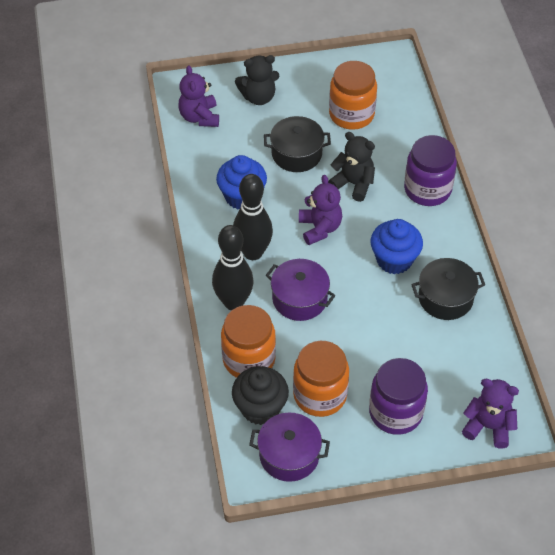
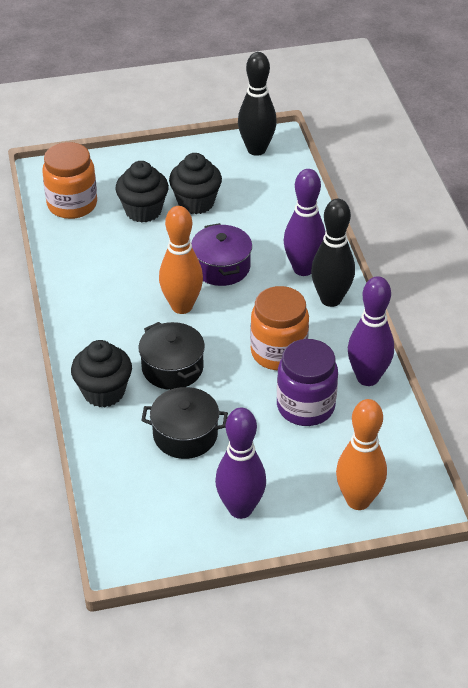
black cupcake: [232,366,289,425] = 1 -> [71,340,132,407] [115,161,169,223] [169,153,222,214] = 3
black teddy bear: [235,55,279,105] [328,132,375,202] = 2 -> none = 0
blue cupcake: [216,155,267,209] [371,219,423,274] = 2 -> none = 0
orange bowling pin: none = 0 -> [159,206,203,314] [336,399,387,510] = 2
orange jar: [221,305,276,378] [293,341,349,417] [329,61,377,130] = 3 -> [42,142,97,219] [250,286,309,370] = 2
purple bowling pin: none = 0 -> [215,407,266,519] [284,169,326,276] [348,276,394,386] = 3
purple jar: [369,358,428,435] [404,135,457,206] = 2 -> [277,339,338,426] = 1
purple pot: [249,413,330,482] [265,259,336,321] = 2 -> [191,223,252,286] = 1
purple teddy bear: [179,65,219,127] [299,175,342,245] [462,379,519,449] = 3 -> none = 0

